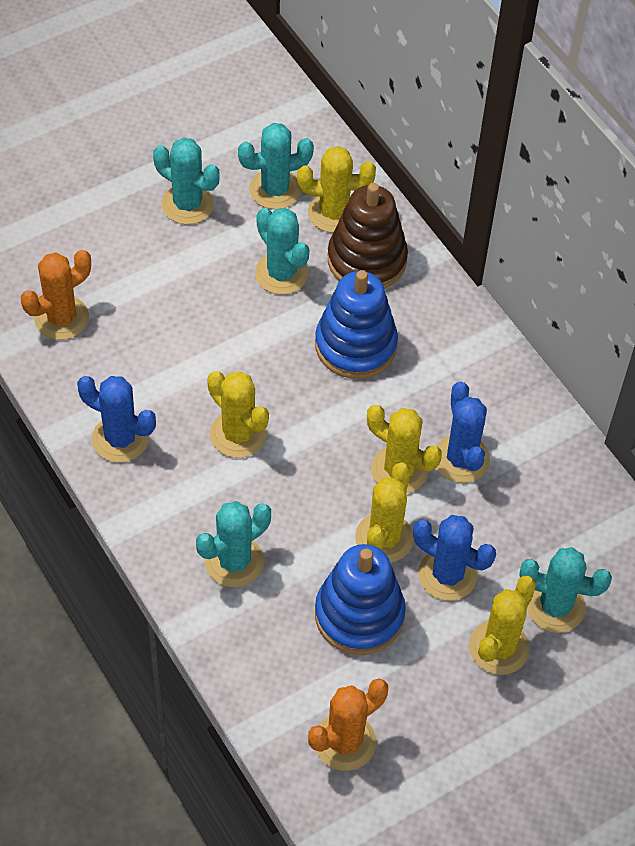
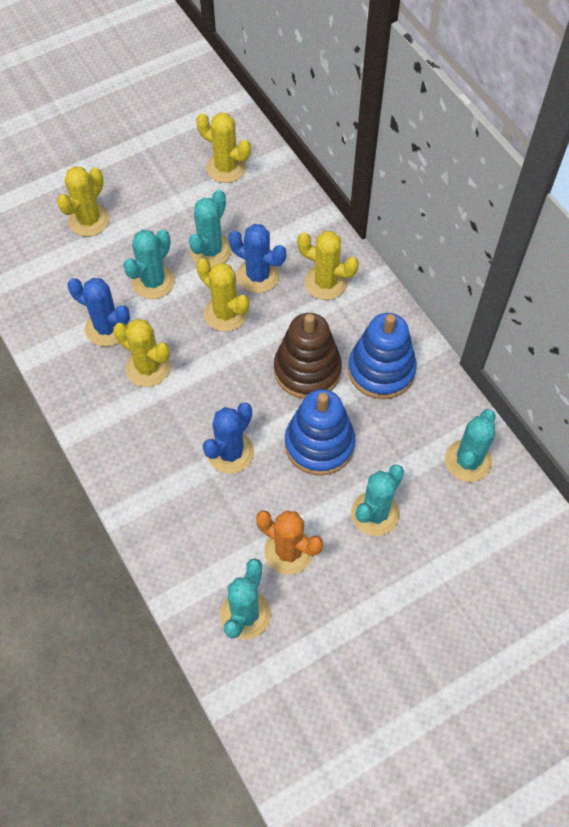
orange cactus: [21,250,91,340] [308,678,388,771] = 2 -> [256,510,323,575] = 1

